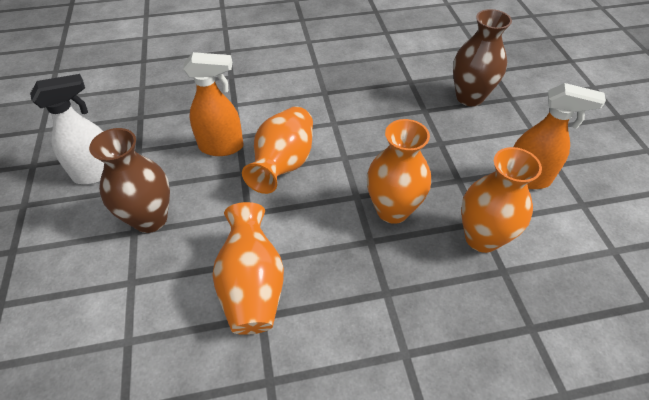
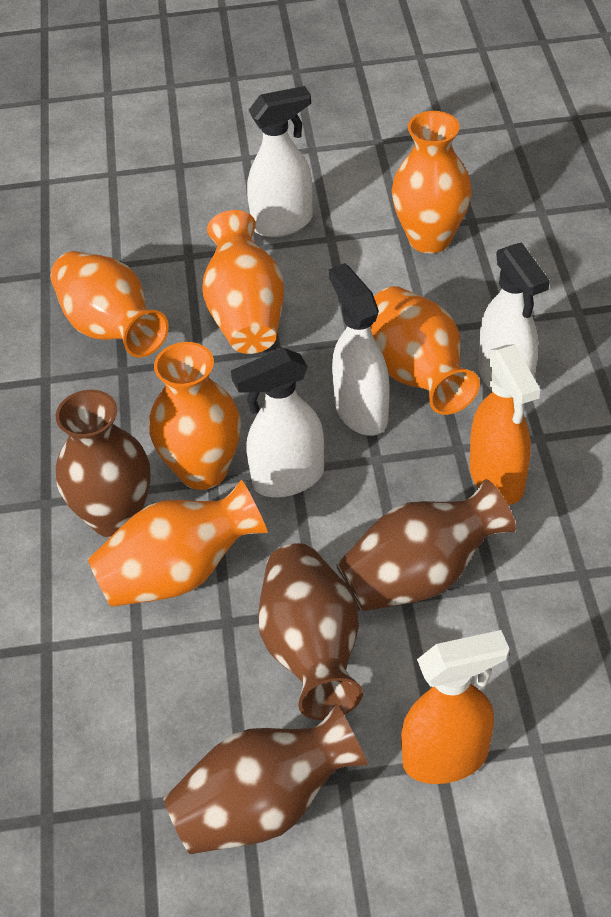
brown vase: [89,128,170,233] [453,9,512,106] = 2 -> [56,390,150,538] [163,704,368,854] [258,543,363,720] [337,479,516,612] = 4
orange vase: [212,202,284,335] [242,106,313,194] [367,119,431,224] [461,147,542,253] = 4 -> [50,251,169,358] [88,480,268,607] [149,342,241,490] [202,210,284,354] [370,286,480,415] [392,111,472,253] = 6
white spray bottle: [30,74,104,185] = 1 -> [231,348,324,497] [247,86,313,237] [329,263,390,436] [478,242,550,389] = 4

